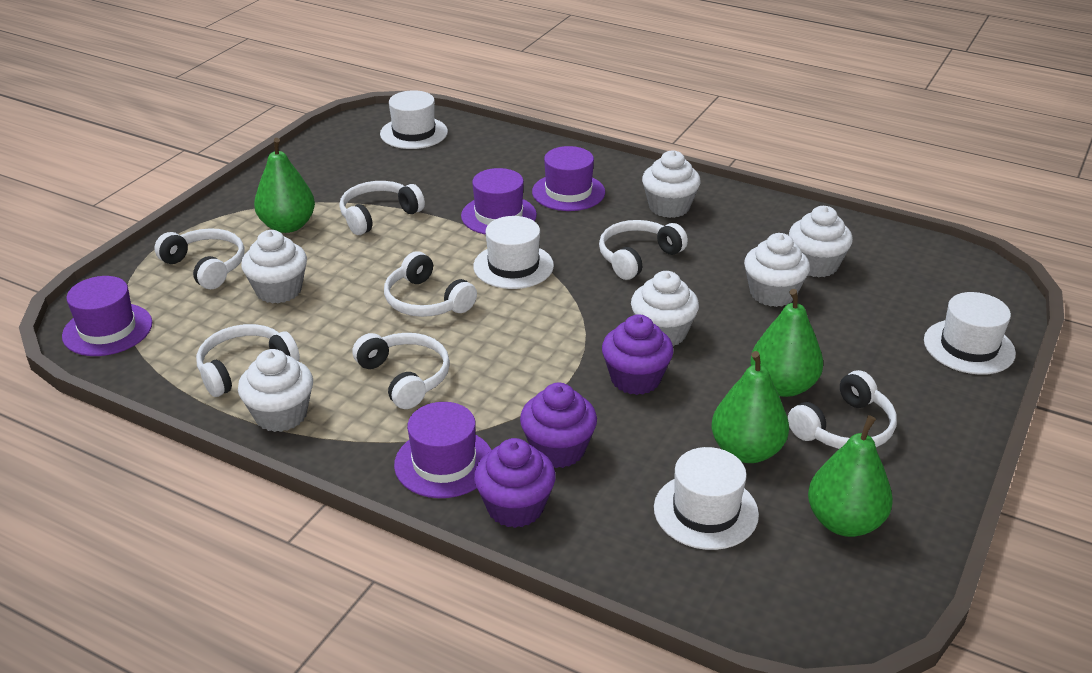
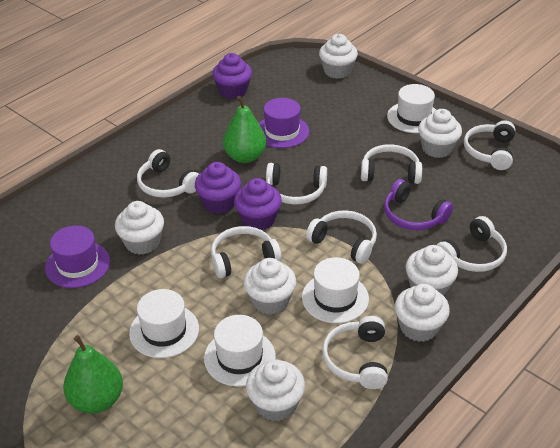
green pear: [254,138,315,233] [712,351,789,463] [750,289,823,397] [808,415,893,537] = 4 -> [63,335,123,414] [223,96,266,163] = 2
purple hat: [62,276,152,356] [394,402,492,498] [461,168,537,235] [532,146,605,211] = 4 -> [45,225,110,288] [259,98,309,148] = 2
purple headphones: none = 0 -> [384,179,453,230] = 1
white cupcake: [238,349,313,432] [241,230,307,304] [631,271,699,347] [642,150,701,218] [744,233,810,307] [789,206,853,277] = 6 -> [115,201,164,255] [244,258,296,315] [246,360,305,421] [319,34,358,79] [395,284,450,342] [406,245,458,296] [418,109,462,158] = 7
white headphones: [154,228,244,289] [196,324,300,397] [339,181,425,235] [352,333,450,409] [384,251,477,317] [599,220,688,280] [788,370,897,449] = 7 -> [137,149,199,198] [211,226,282,278] [266,163,327,205] [306,210,377,264] [322,316,388,389] [361,144,422,184] [437,216,507,272] [464,120,515,170] = 8

